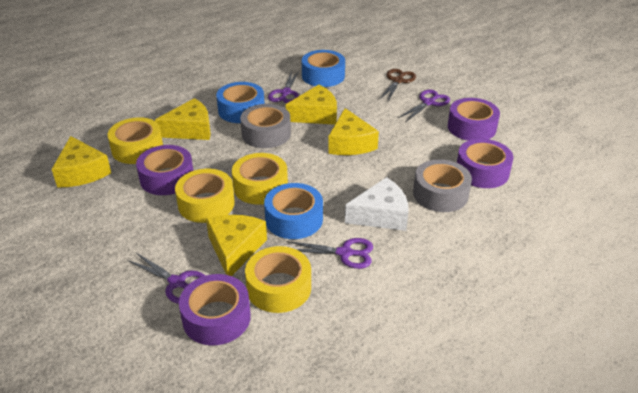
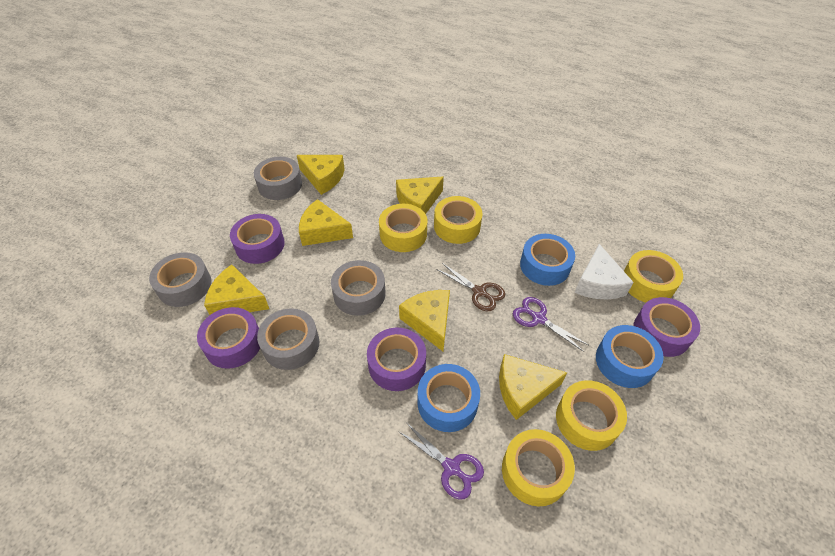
grey tape: [240,104,291,148] [413,159,472,212] = 2 -> [149,252,211,307] [254,157,302,200] [257,308,319,370] [331,260,386,316] = 4
purple scissors: [127,253,205,304] [268,70,299,103] [286,238,373,269] [398,90,450,122] = 4 -> [398,422,484,500] [513,297,588,352] = 2
yellow cheese: [52,136,111,188] [155,98,211,140] [206,215,267,276] [286,85,337,125] [328,108,379,155] = 5 -> [204,264,269,315] [297,155,345,195] [299,199,353,246] [396,176,444,214] [399,290,450,351] [499,354,567,420] = 6
yellow tape: [107,117,163,164] [175,169,235,223] [232,153,288,205] [245,246,311,313] = 4 -> [379,204,427,252] [434,196,483,244] [502,429,575,507] [556,380,627,451] [624,250,683,302] = 5

